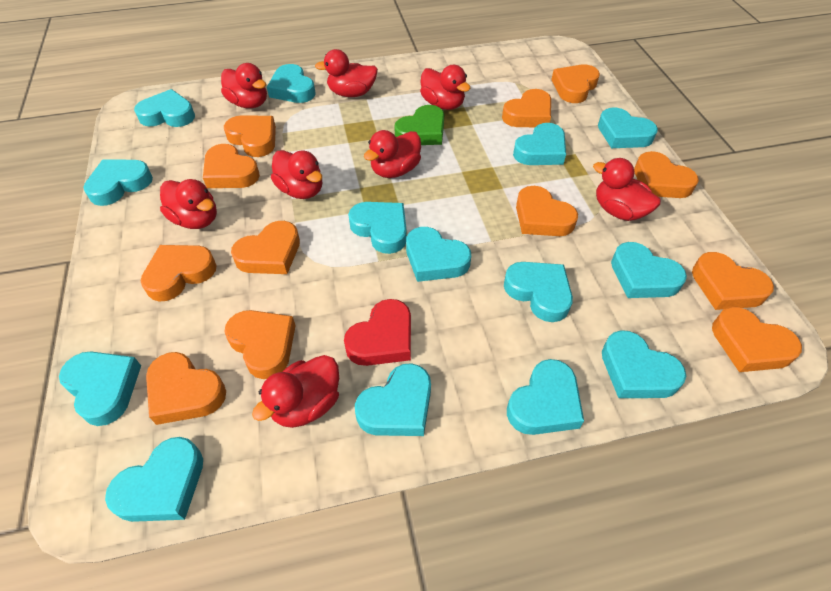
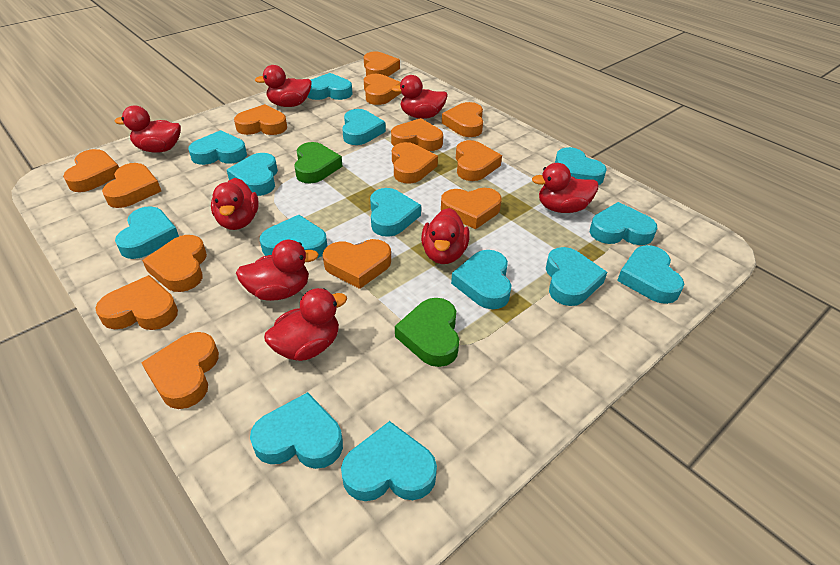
green heart: [394,105,444,145] = 1 -> [294,142,343,184] [395,298,459,367] = 2
orange heart: [141,245,217,301] [146,352,226,425] [203,144,260,188] [224,115,276,157] [224,310,296,379] [231,221,300,274] [502,89,551,127] [516,186,578,236] [551,64,600,103] [634,151,699,198] [692,252,774,310] [712,307,802,372] = 12 -> [63,149,119,192] [95,275,178,330] [102,163,161,208] [141,332,219,409] [142,235,207,292] [234,104,287,135] [323,239,391,289] [364,52,400,77] [364,74,401,105] [391,118,443,151] [392,142,438,184] [441,188,502,229] [442,102,483,137] [456,140,502,181] = 14
red heart: [344,299,411,366] = 1 -> none = 0

